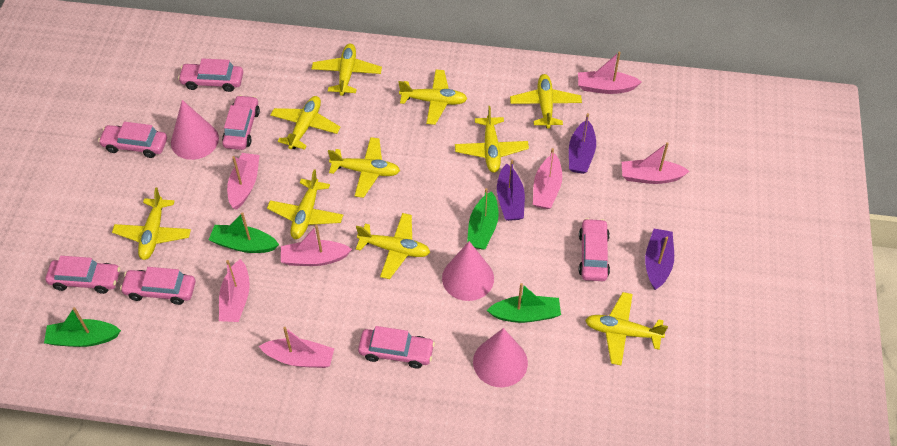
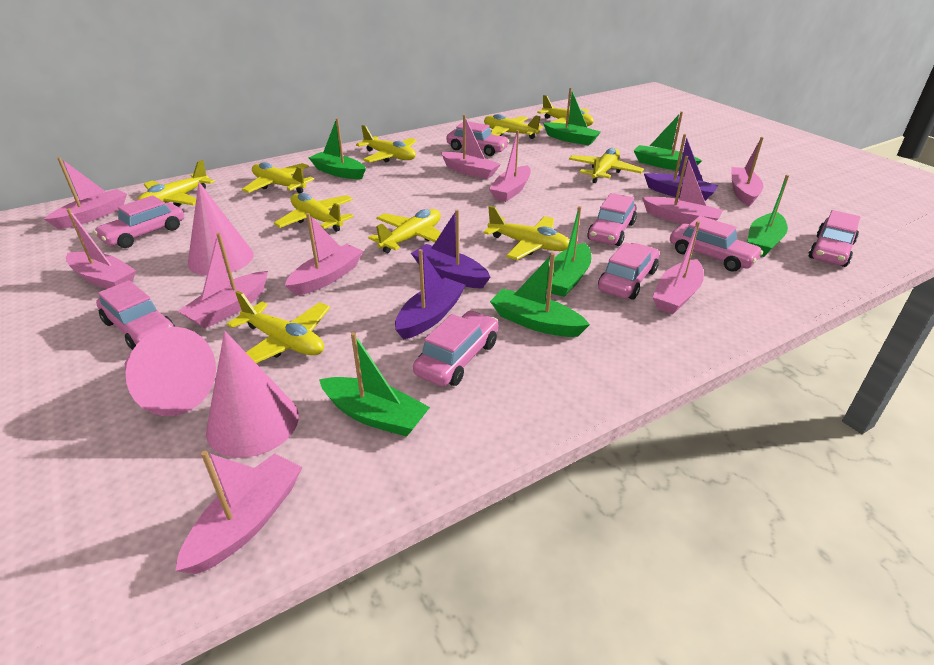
green boat: [44,307,121,347] [209,212,279,253] [467,188,499,250] [487,283,561,323] = 4 -> [308,118,366,179] [319,332,430,437] [490,253,590,337] [543,87,601,145] [547,206,591,297] [634,111,702,170] [747,175,789,257] = 7
pink boat: [219,259,250,322] [227,153,260,210] [259,327,334,368] [281,225,352,266] [533,148,562,209] [578,52,642,94] [622,142,690,184] = 7 -> [44,157,127,229] [66,208,136,289] [175,451,302,574] [178,233,268,328] [285,213,363,296] [441,115,501,179] [489,130,531,202] [642,156,723,224] [653,221,704,314] [731,137,764,206] = 10
pink car: [45,256,120,294] [98,122,167,158] [120,267,196,305] [178,58,243,92] [222,95,260,150] [358,326,435,369] [579,218,610,281] = 7 -> [94,195,184,248] [96,280,175,350] [413,310,498,386] [446,121,509,156] [587,193,637,246] [598,242,659,300] [670,216,763,272] [809,210,860,267] = 8

